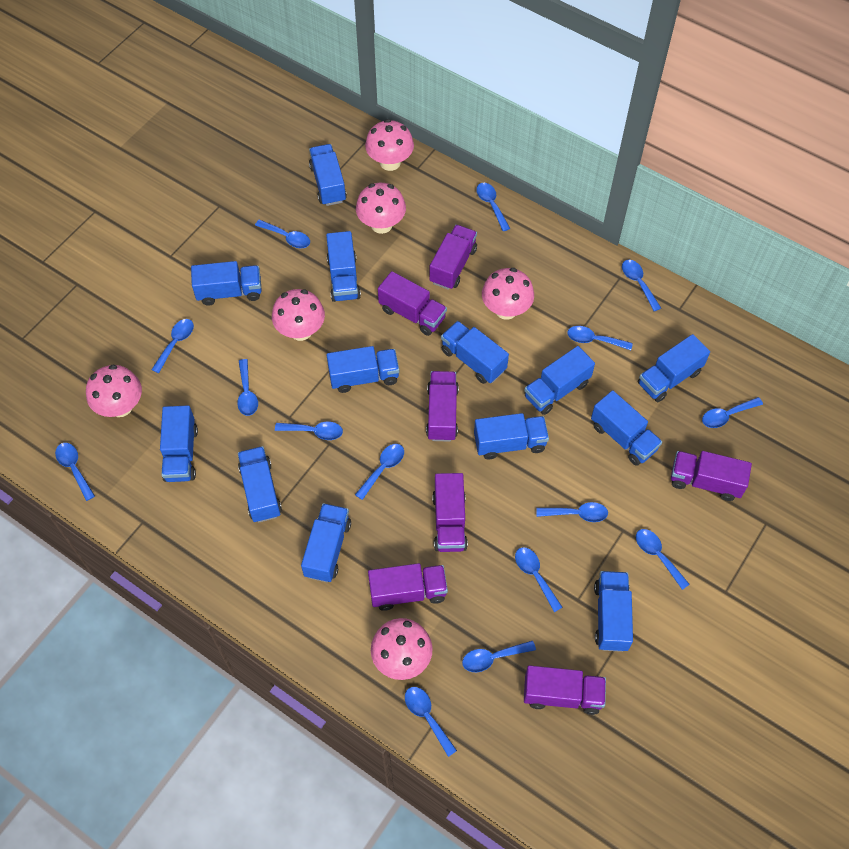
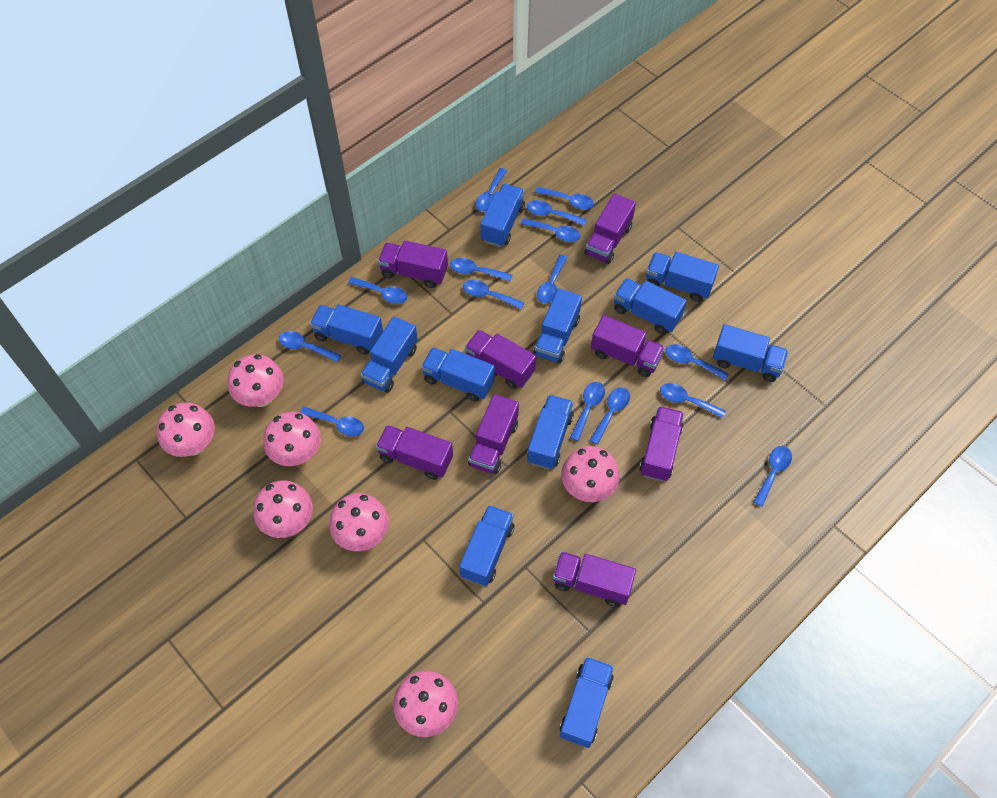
blue truck: [160,405,198,482] [191,261,262,306] [238,446,282,523] [301,503,351,582] [309,144,347,206] [326,231,361,302] [327,346,399,393] [441,321,509,384] [474,413,549,459] [524,346,595,415] [591,390,662,466] [594,571,633,652] [638,334,710,402] = 13 -> [310,304,383,355] [361,316,418,393] [421,347,495,402] [459,505,514,586] [481,184,525,247] [527,395,574,470] [533,288,582,363] [560,657,614,748] [614,278,687,334] [646,252,719,302] [713,324,789,382] = 11
pink mushroom: [86,364,142,417] [272,289,325,341] [356,183,406,234] [365,119,414,171] [371,618,433,680] [482,268,534,320] = 6 -> [157,402,215,457] [228,354,284,407] [253,480,313,538] [263,412,321,466] [329,493,389,551] [393,671,458,737] [561,446,619,502] = 7
purple truck: [368,563,448,611] [378,271,447,336] [426,371,459,442] [429,225,477,290] [432,473,468,552] [524,665,606,715] [671,451,752,501] = 7 -> [376,425,453,480] [378,240,448,288] [465,330,536,389] [468,394,519,474] [553,551,636,607] [584,193,636,264] [591,315,665,377] [640,406,684,482] = 8

